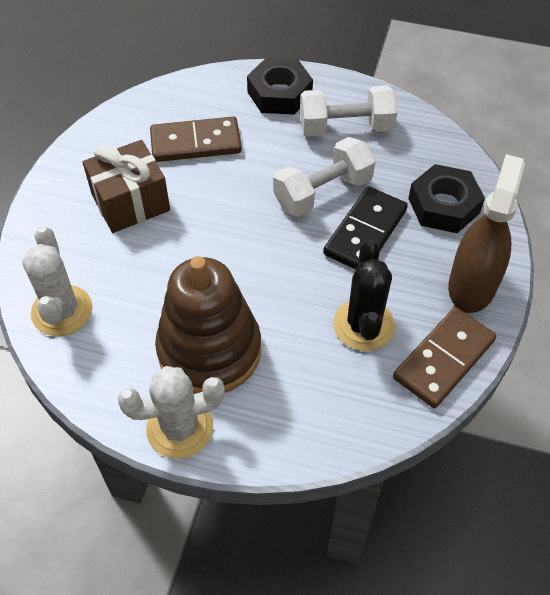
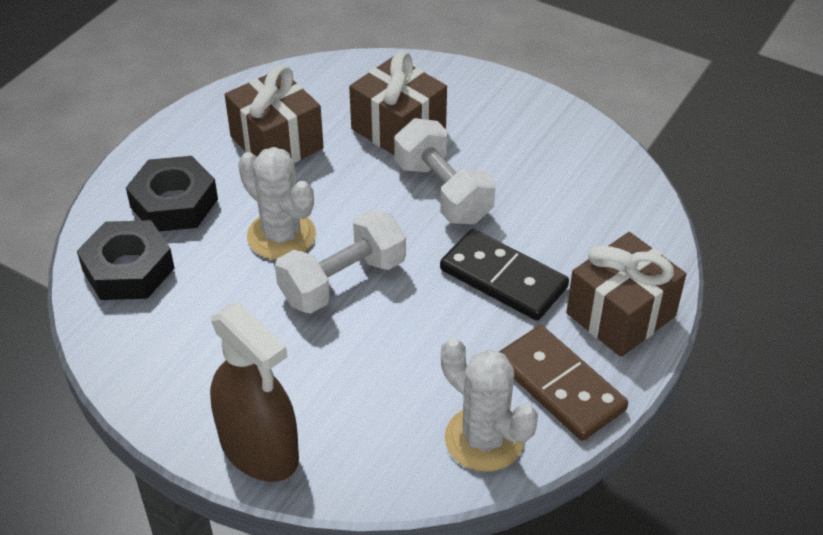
black cactus: [333,240,395,351] = 1 -> none = 0
brown domino: [150,116,242,162] [393,307,496,408] = 2 -> [499,325,628,441] = 1
brown gift: [83,140,170,233] = 1 -> [225,65,323,163] [349,51,447,156] [566,232,686,357] = 3
brown stacking toy: [155,256,261,394] = 1 -> none = 0

